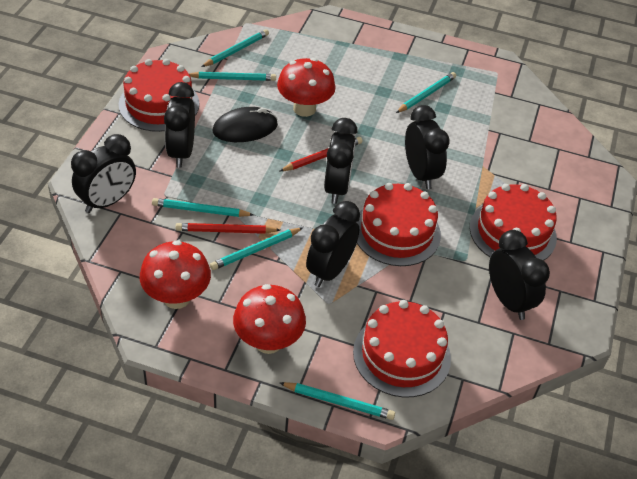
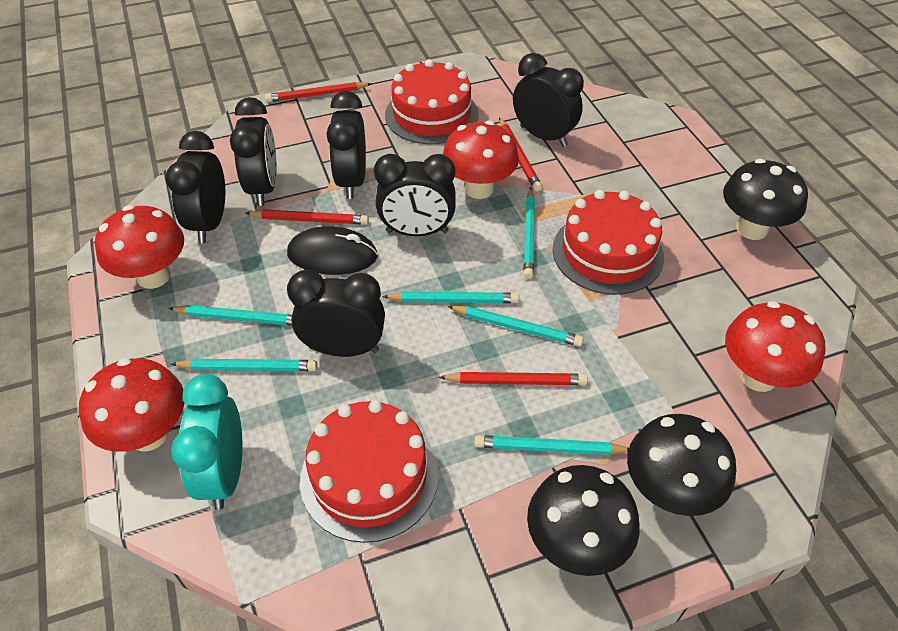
black mushroom: none = 0 -> [527,465,640,576] [627,414,736,516] [723,159,808,240] = 3
red cake: [119,59,199,132] [353,300,451,397] [357,183,441,266] [470,184,557,261] = 4 -> [300,400,439,543] [385,59,479,144] [553,190,664,295] = 3
red mushroom: [140,240,211,309] [233,284,306,354] [277,58,335,117] = 3 -> [79,358,184,452] [95,205,184,289] [443,121,519,199] [725,301,826,392] = 4
red pencil: [175,223,280,234] [280,137,363,171] = 2 -> [245,209,369,224] [265,82,371,102] [438,372,588,385] [499,118,542,191] = 4
turquoise clock: none = 0 -> [171,374,242,510] = 1

